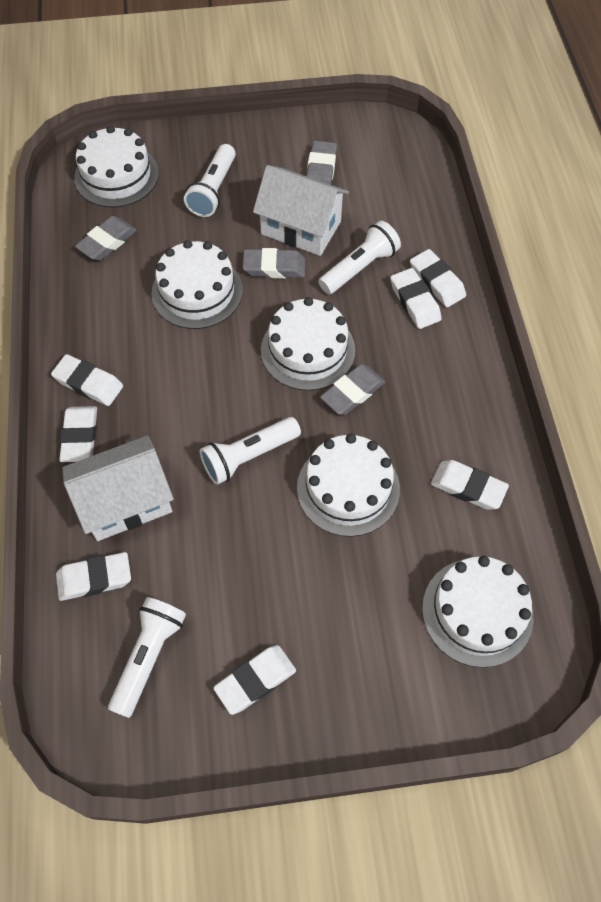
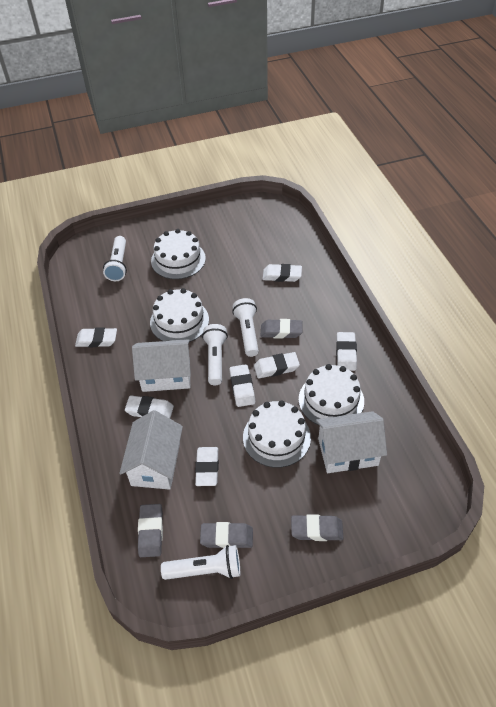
white cake: [74,125,159,208] [152,240,243,329] [261,297,355,391] [297,434,400,537] [422,556,533,668] = 5 -> [150,288,209,342] [151,229,206,279] [243,400,311,468] [299,364,364,426] = 4
white house: [62,436,174,541] [253,165,349,256] = 2 -> [119,410,183,490] [132,339,191,392] [316,411,387,473] = 3

